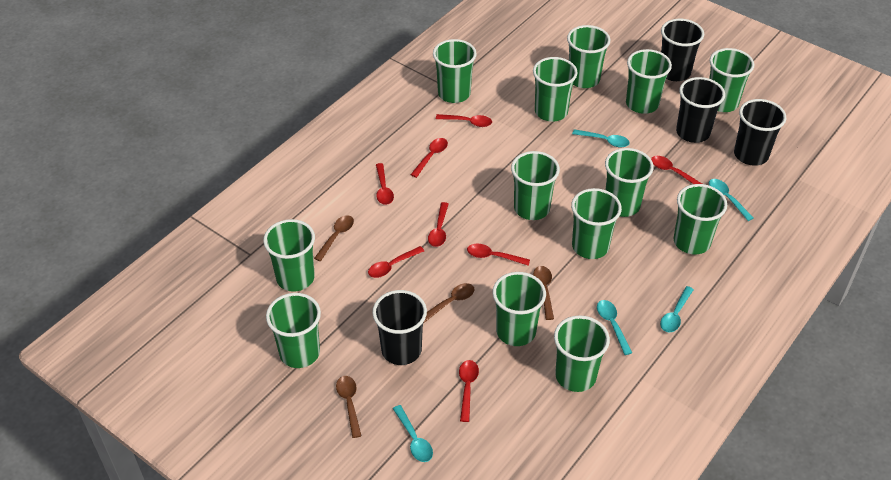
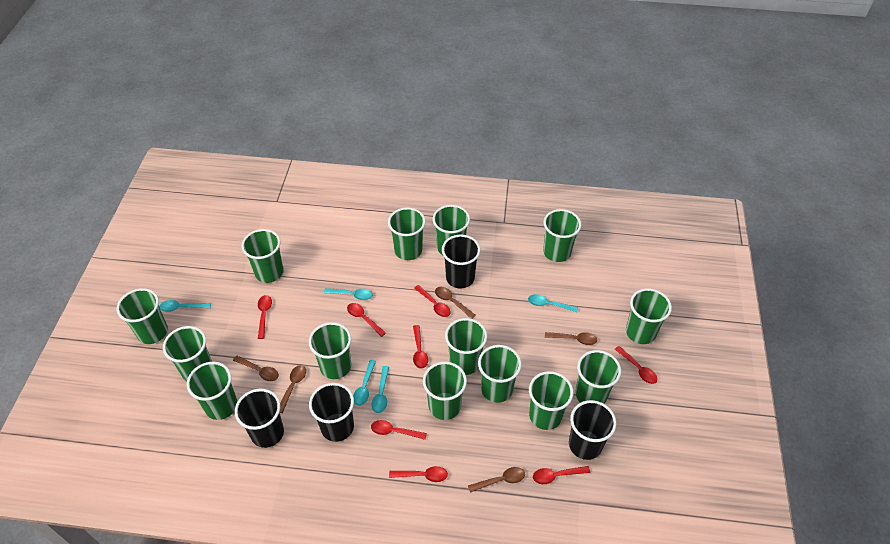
brown spoon: [314,215,354,261] [336,376,361,438] [423,283,474,323] [533,266,554,320] = 4 -> [233,356,279,381] [280,365,306,413] [435,287,475,319] [468,467,525,492] [545,332,597,345] = 5
green cup: [263,219,315,292] [266,293,321,368] [433,39,477,103] [492,272,546,346] [511,151,560,220] [533,57,577,122] [554,315,610,392] [567,25,610,88] [571,188,622,259] [605,148,654,217] [626,49,672,114] [674,184,727,255] [709,48,754,112] = 13 -> [117,288,168,344] [163,326,212,381] [187,362,237,420] [241,229,284,283] [309,322,351,379] [388,207,426,260] [423,362,467,420] [433,205,470,255] [445,318,487,375] [478,345,522,403] [529,371,573,430] [543,209,581,262] [575,350,621,404] [626,288,672,344] = 14

